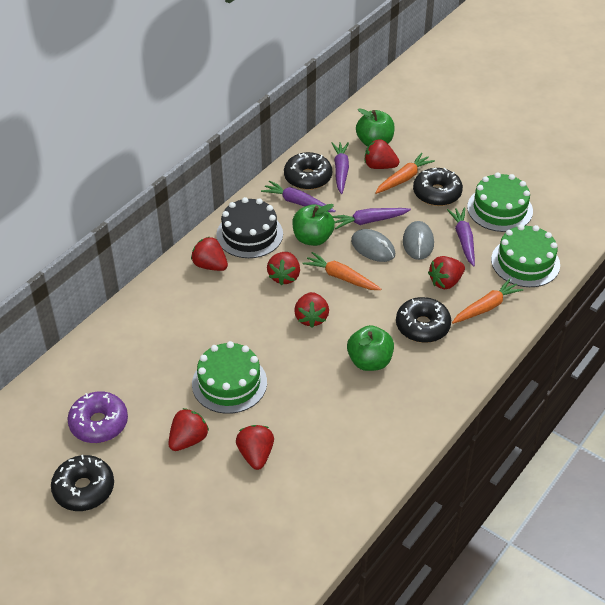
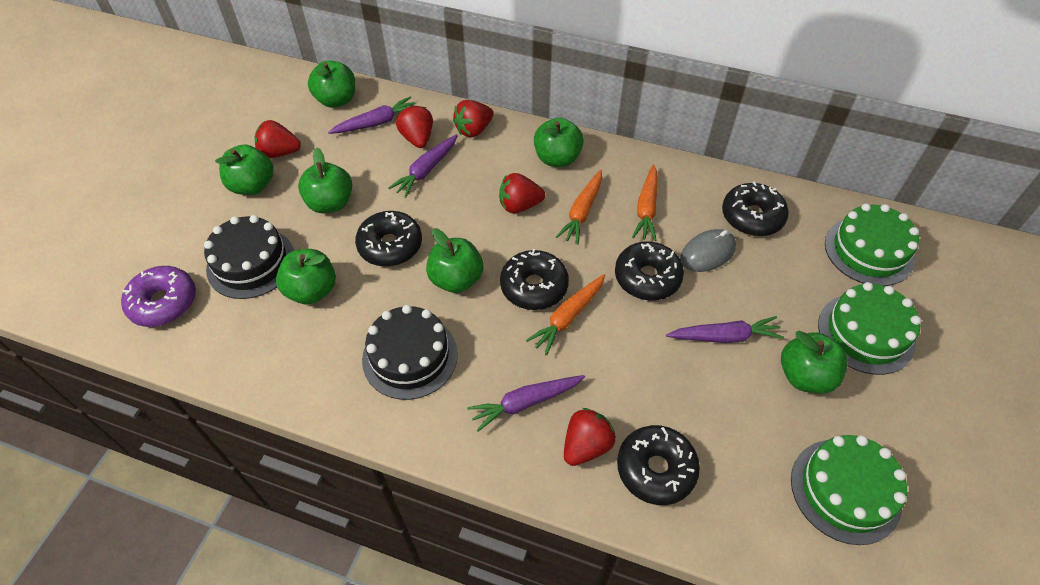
black cake: [216,197,283,258] = 1 -> [204,215,294,299] [362,305,458,400] = 2
black donut: [51,455,114,511] [284,152,332,190] [396,297,451,343] [413,168,463,206] = 4 -> [355,211,422,267] [500,249,569,310] [615,241,684,301] [617,425,700,505] [722,181,789,236] = 5
green apple: [292,204,335,246] [347,325,394,371] [356,108,395,147] = 3 -> [215,144,274,195] [276,249,336,304] [298,148,352,213] [308,61,355,108] [426,228,484,293] [534,118,584,167] [781,331,848,394] = 7
grey mouse: [351,229,395,262] [403,221,434,260] = 2 -> [680,229,736,272] = 1
red strawberry: [168,408,209,451] [191,237,228,271] [236,425,274,470] [267,252,300,285] [294,292,329,328] [365,139,399,169] [428,256,465,289] = 7 -> [255,120,301,158] [396,105,433,148] [453,100,493,137] [499,173,545,213] [564,408,616,466] = 5

